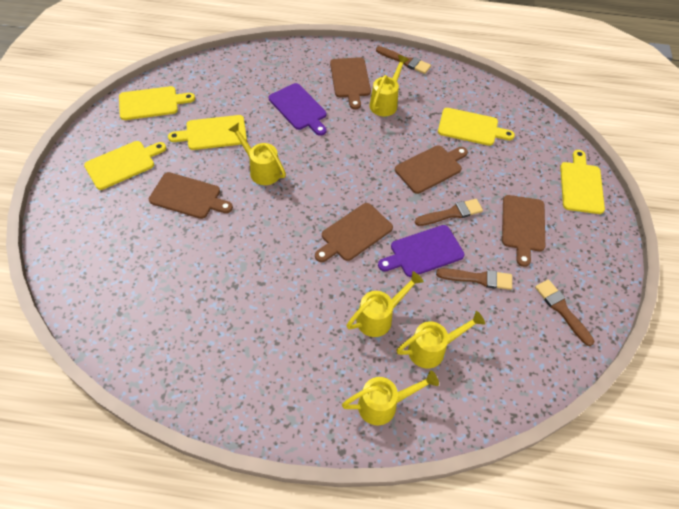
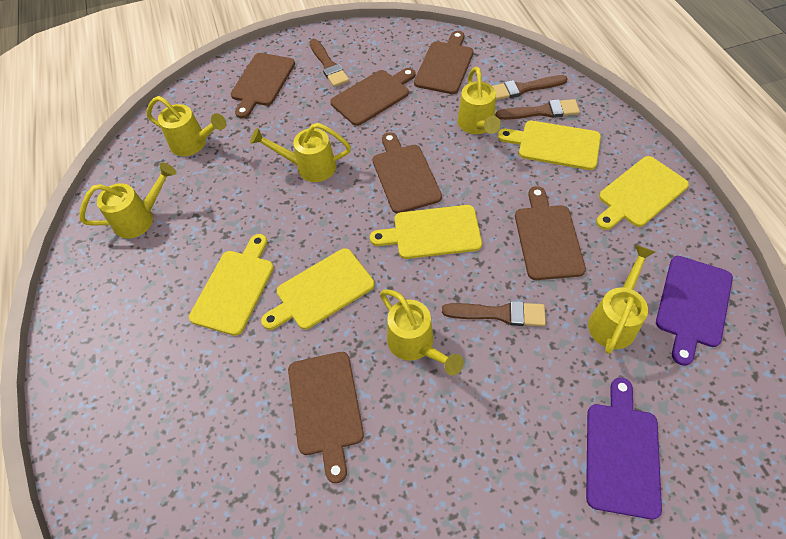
brown cutting board: [149,172,233,219] [315,203,393,262] [330,57,371,109] [395,145,468,194] [502,195,545,267] = 5 -> [230,53,295,118] [288,352,364,483] [330,68,416,126] [373,132,442,213] [414,31,474,94] [515,186,586,280] = 6
yellow watering can: [228,123,286,185] [342,370,439,425] [347,271,424,337] [369,55,409,116] [396,311,485,368] = 5 -> [79,163,176,238] [147,96,226,156] [250,123,351,182] [380,289,464,375] [457,67,501,134] [588,245,655,354] = 6

